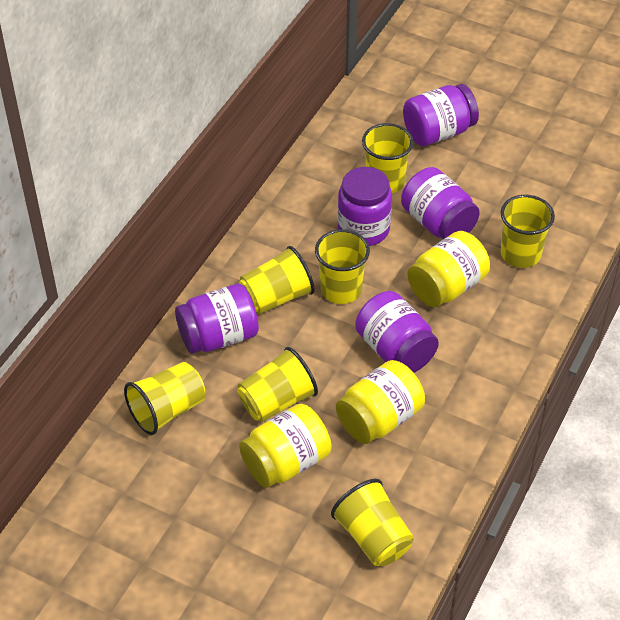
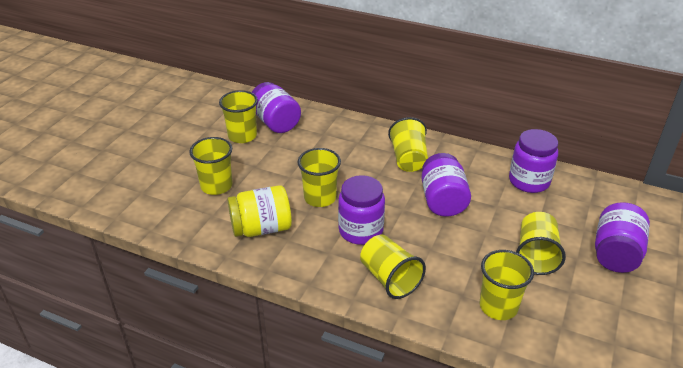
yellow jar: [239,404,331,488] [336,360,425,444] [407,231,490,307] = 3 -> [227,185,292,237] = 1

